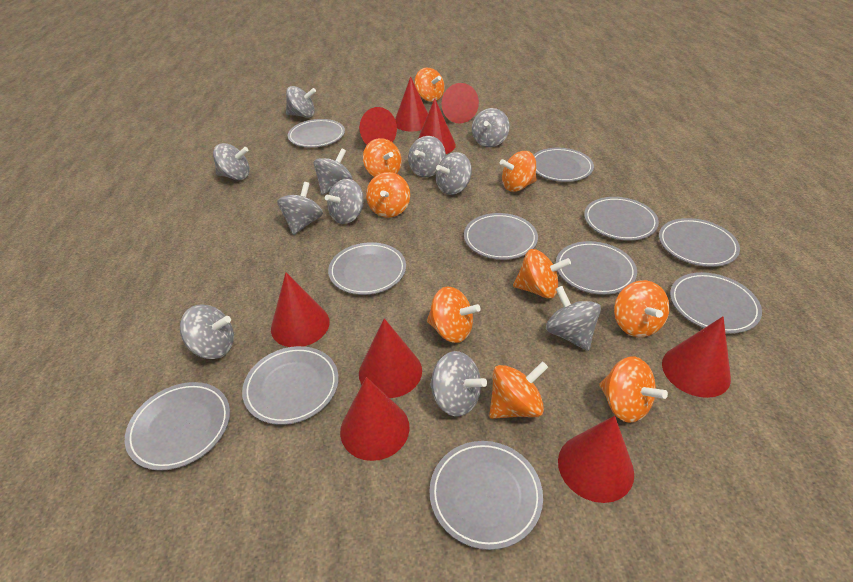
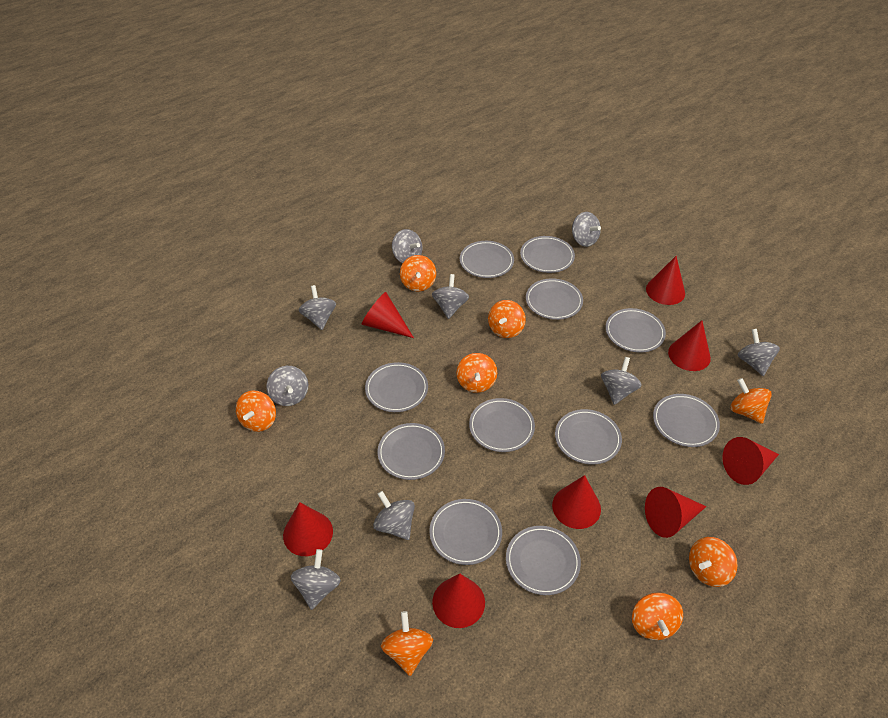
grey spinning top: [180,304,234,359] [213,143,250,180] [277,182,323,235] [286,86,316,118] [314,148,353,195] [325,179,364,224] [408,136,446,177] [430,351,487,417] [436,152,472,195] [472,108,510,147] [546,286,601,351] = 11 -> [266,366,308,406] [291,549,341,610] [298,285,336,330] [373,491,415,540] [392,229,422,263] [432,274,469,319] [572,212,601,247] [601,357,642,405] [738,329,780,376] = 9
orange spinning top: [363,138,402,177] [366,172,410,218] [415,68,445,102] [427,286,480,343] [489,361,548,419] [500,151,537,192] [513,249,571,299] [599,356,668,423] [614,280,670,337] = 9 -> [236,391,276,432] [381,611,433,676] [400,255,436,292] [456,353,497,393] [488,300,526,338] [632,592,683,640] [689,537,738,587] [730,378,772,424] = 8
red cone: [271,272,330,347] [340,377,410,461] [359,107,397,145] [359,318,422,398] [395,77,428,131] [418,98,456,154] [442,83,479,124] [558,416,634,503] [662,316,731,398] = 9 -> [283,502,333,556] [362,292,414,338] [432,573,485,628] [552,475,601,529] [645,487,706,538] [646,256,685,305] [668,320,711,371] [722,437,779,485] = 8

